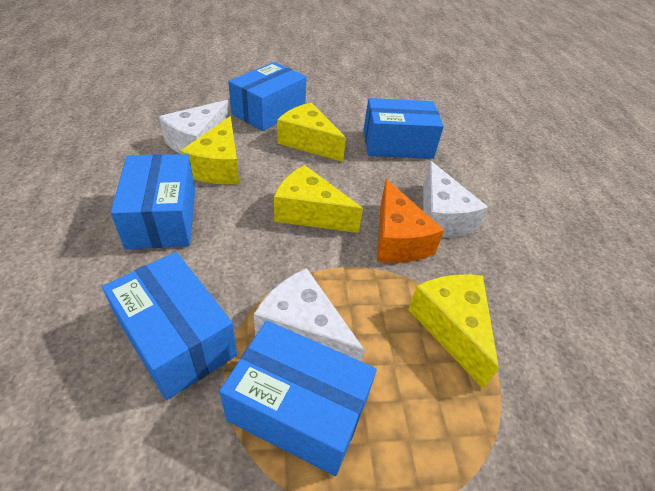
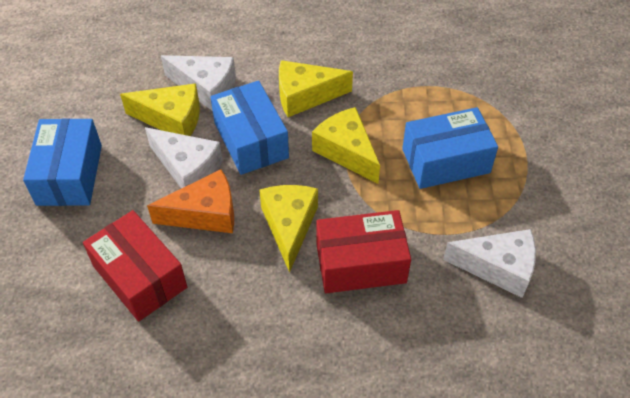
blue box: [102,252,237,400] [110,154,195,249] [219,321,377,476] [228,62,307,131] [363,98,444,159] = 5 -> [23,118,102,206] [210,80,289,175] [402,107,498,189] = 3
red box: none = 0 -> [83,210,187,322] [316,210,411,293] = 2

